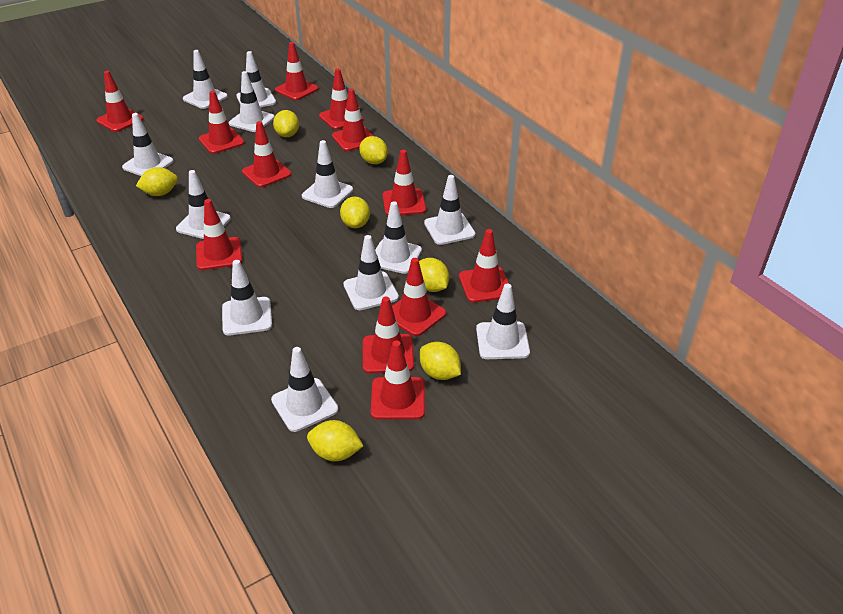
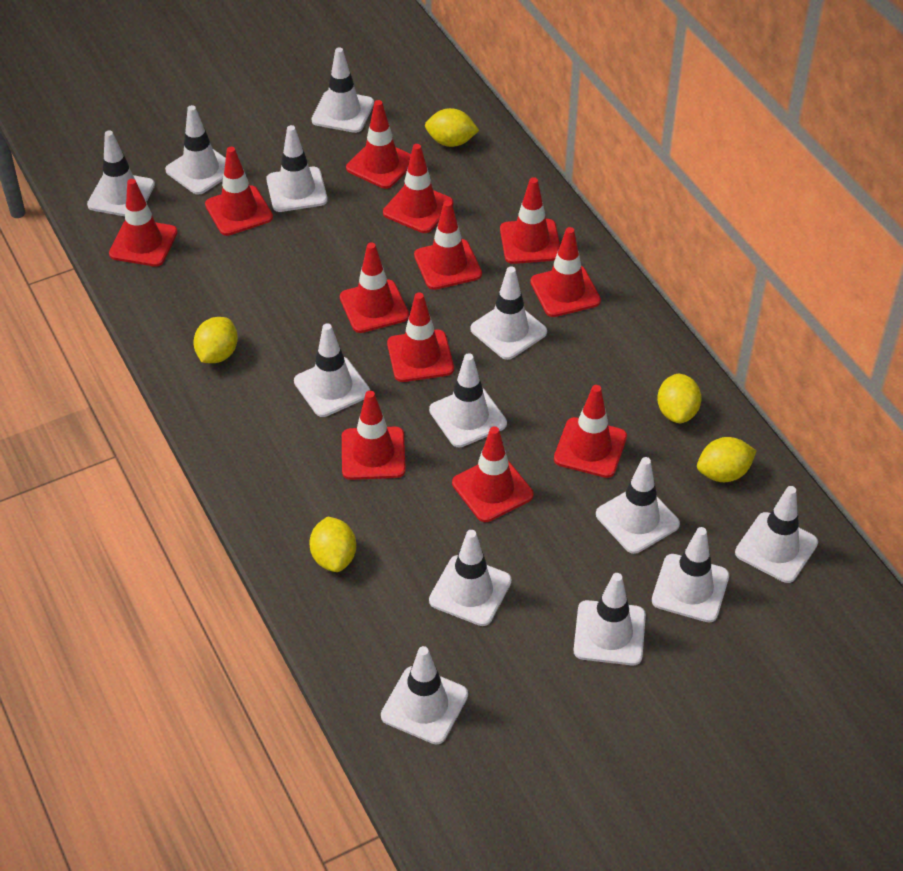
white traffic cone: [122,113,174,176] [176,170,231,239] [183,50,228,109] [222,260,272,335] [229,71,275,132] [236,51,276,107] [271,347,338,432] [302,140,353,208] [343,235,399,310] [375,201,422,274] [424,175,475,245] [476,283,530,359] = 12 -> [87,131,155,216] [165,105,226,195] [266,125,328,212] [294,323,370,417] [312,47,374,133] [381,646,468,744] [429,353,507,447] [429,530,512,626] [470,266,547,360] [573,573,646,665] [596,457,680,554] [652,527,729,623] [735,486,818,583] = 13
yellow lemon: [136,167,178,196] [273,110,299,137] [307,420,363,461] [340,197,370,228] [359,136,388,164] [419,258,449,292] [420,342,461,380] = 7 -> [193,317,238,363] [309,516,356,572] [425,108,479,147] [657,373,702,423] [697,437,756,482] = 5

